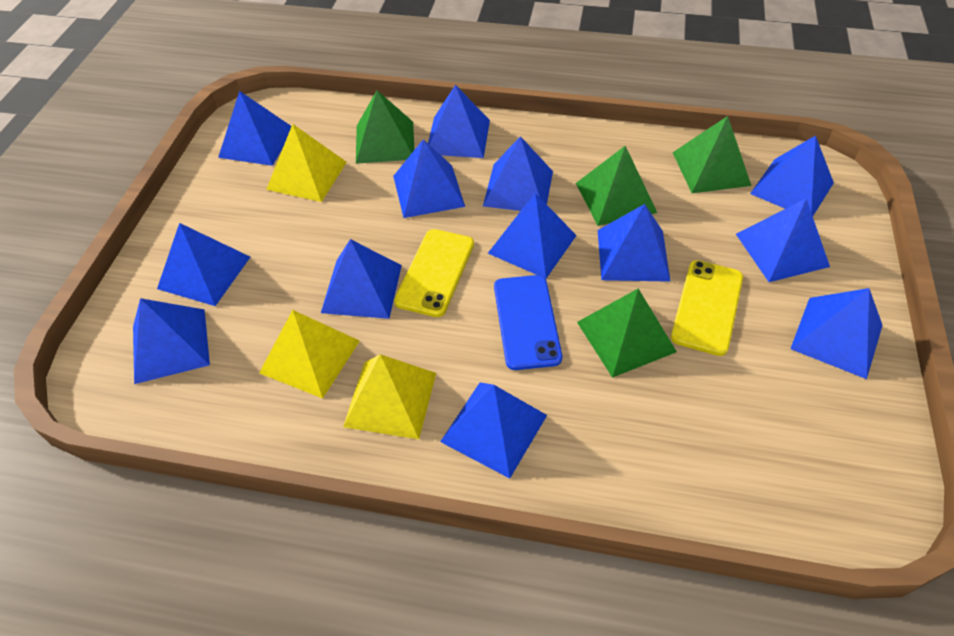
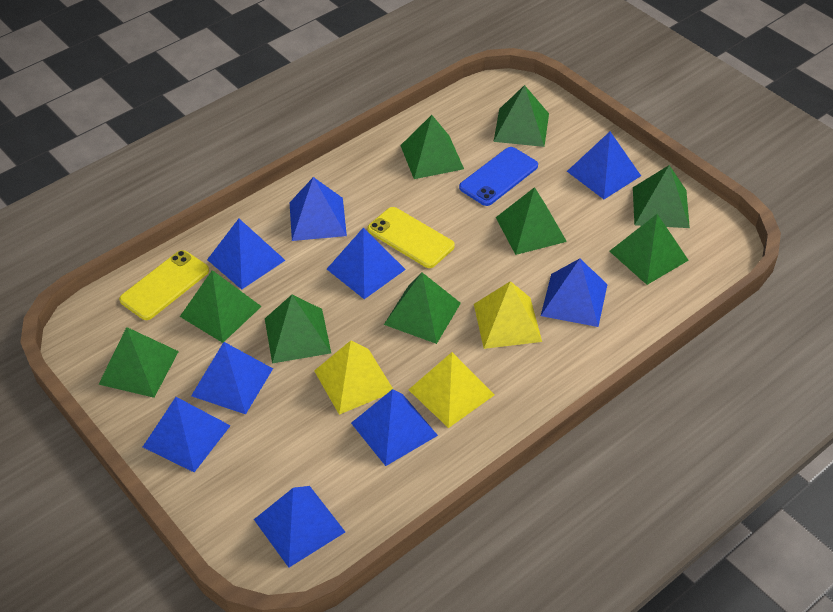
blue pyramid: [133,298,210,384] [157,223,250,306] [218,91,292,166] [321,239,402,319] [393,139,465,218] [428,85,490,158] [440,382,547,478] [483,136,553,211] [488,193,577,278] [598,204,671,282] [736,199,830,282] [750,136,834,216] [790,288,883,379] = 13 -> [143,397,231,472] [191,342,273,415] [207,219,285,290] [254,486,345,568] [290,177,347,241] [327,227,406,299] [351,389,438,466] [541,258,608,327] [567,132,641,199] = 9
green pyramid: [356,90,414,164] [576,146,657,226] [577,289,677,378] [672,116,751,193] = 4 -> [98,327,179,398] [180,270,262,343] [265,295,331,363] [384,273,461,344] [400,115,464,179] [493,85,549,147] [496,187,567,255] [609,214,689,285] [633,165,690,228] = 9

